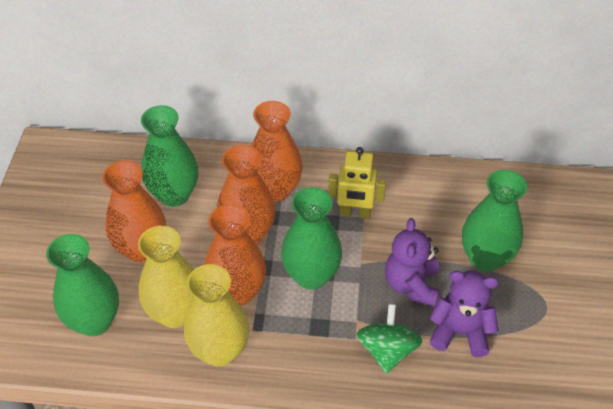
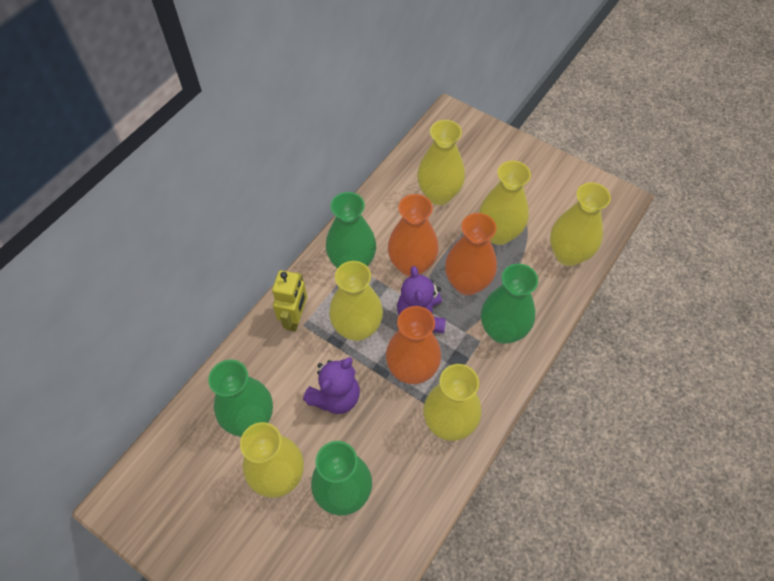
green spinning top: [356,304,422,374] = 1 -> none = 0
orange vase: [103,160,166,262] [205,204,266,306] [217,145,276,245] [251,101,303,202] = 4 -> [386,306,441,384] [388,194,439,277] [445,213,497,295] = 3
yellow vase: [138,226,194,328] [184,264,249,366] = 2 -> [240,422,304,498] [329,261,383,341] [417,120,465,205] [423,364,481,441] [479,161,531,245] [550,183,611,266] = 6

